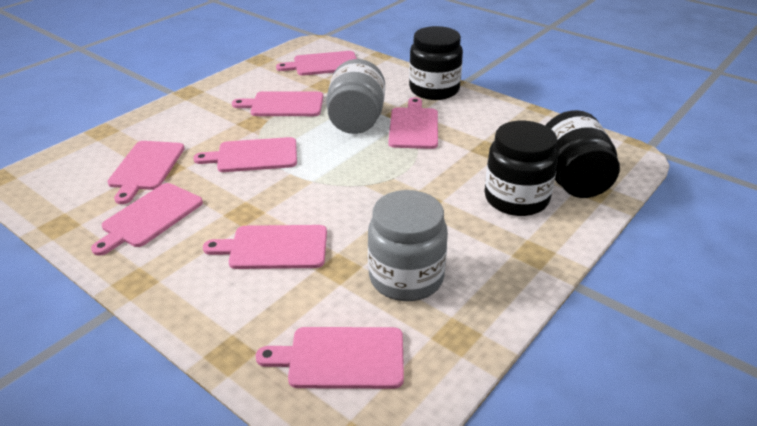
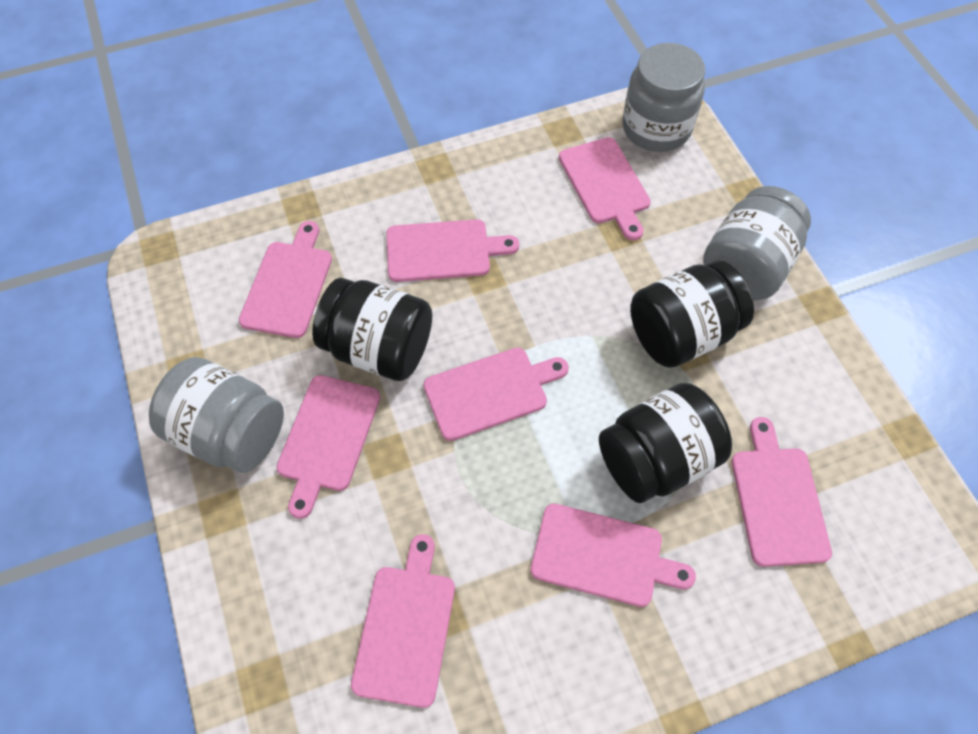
grey jar: [326,59,385,134] [368,190,448,301] = 2 -> [149,357,284,473] [622,43,705,152] [703,186,811,300] = 3

